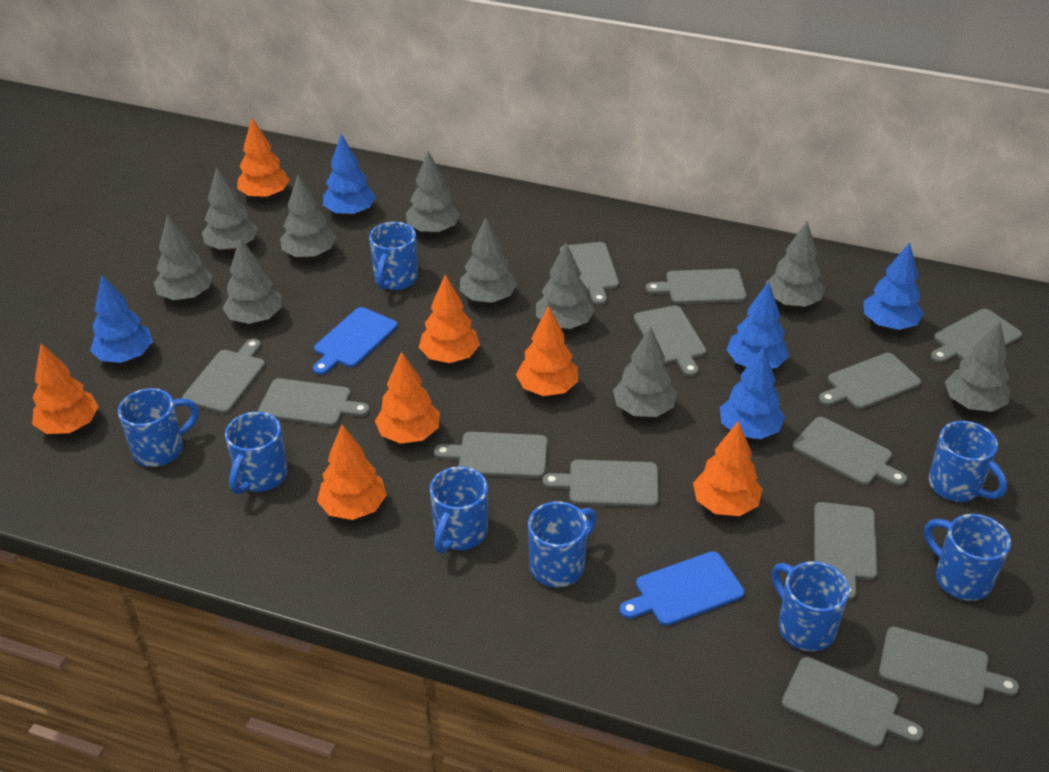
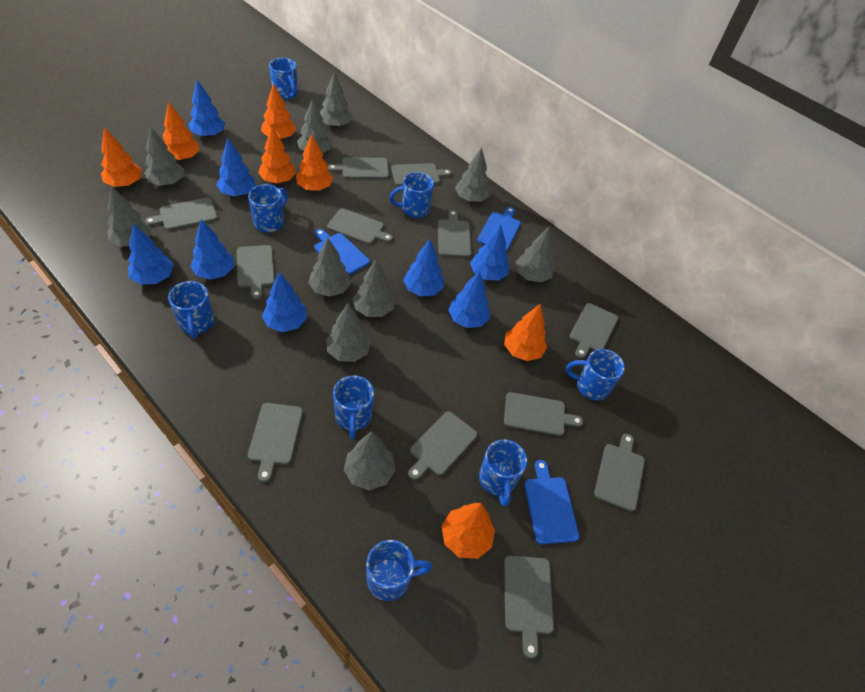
blue cutting board: [313,307,398,375] [620,551,745,626] = 2 -> [314,229,370,275] [477,207,521,251] [524,460,579,545] = 3
blue tree: [90,275,153,363] [323,134,376,216] [720,347,785,439] [727,281,789,369] [864,242,924,330] = 5 -> [128,224,174,285] [189,80,225,137] [190,219,234,280] [217,138,255,196] [262,272,307,332] [403,239,444,297] [448,270,490,328] [470,225,509,280] = 8
grey cutting board: [182,339,265,414] [258,378,370,427] [434,432,548,478] [542,460,659,507] [560,242,619,305] [634,305,706,377] [646,269,746,304] [782,657,924,748] [793,417,907,486] [814,502,878,601] [819,353,921,409] [879,627,1019,706] [931,309,1022,363] = 13 -> [145,198,218,230] [237,245,275,300] [248,403,303,482] [327,208,393,244] [328,157,389,179] [391,163,452,186] [408,411,477,480] [438,210,472,257] [504,392,583,436] [504,555,554,659] [570,303,618,358] [594,434,645,512] = 12

